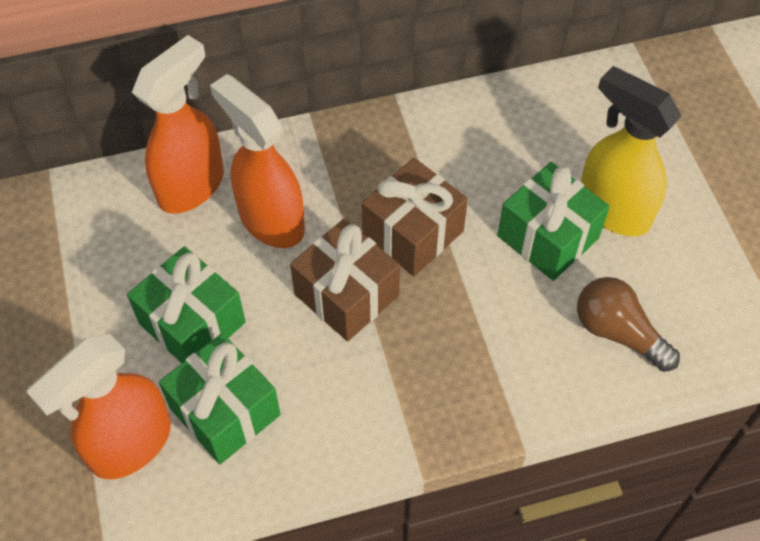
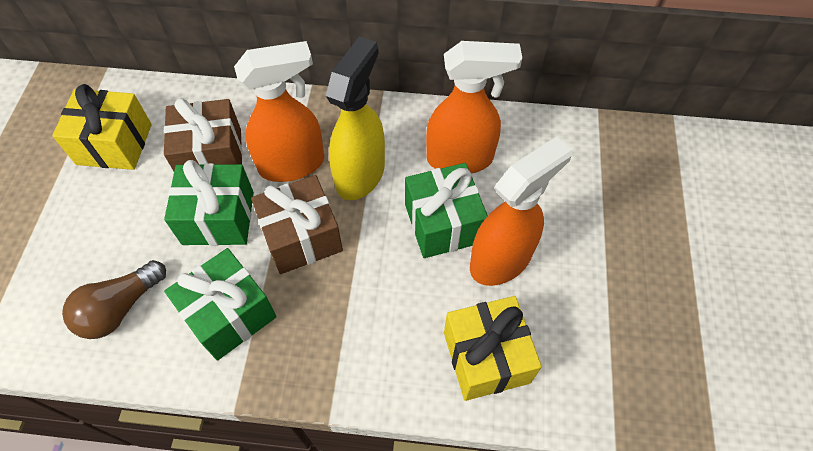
yellow gift: none = 0 -> [52,84,152,170] [444,296,542,401] = 2

